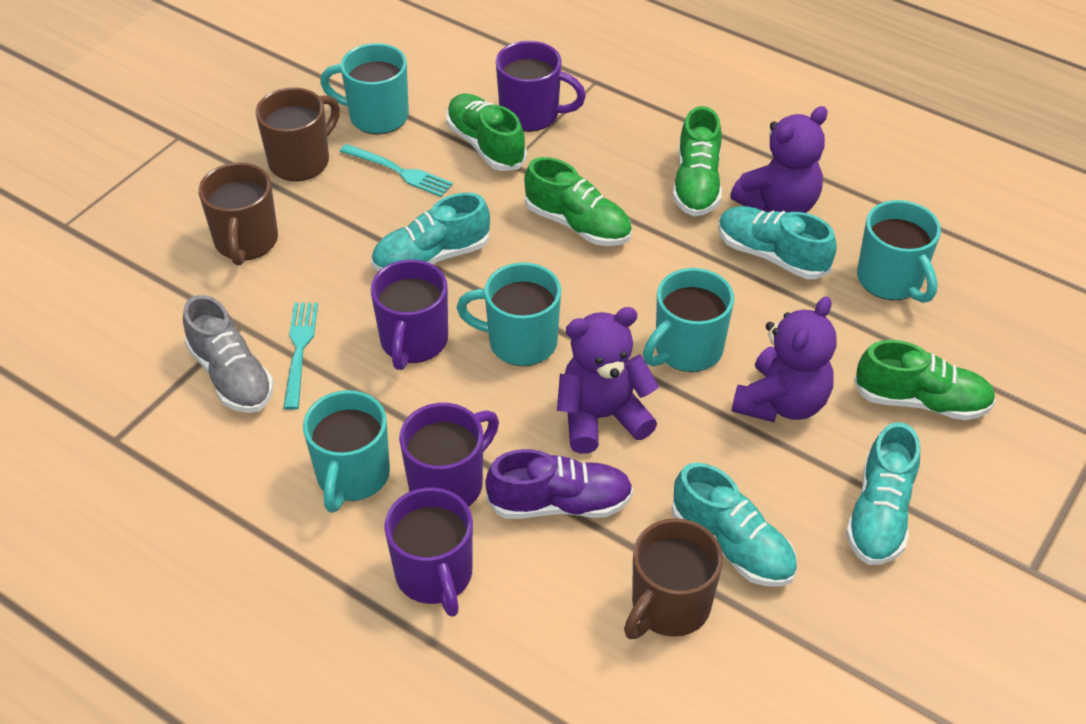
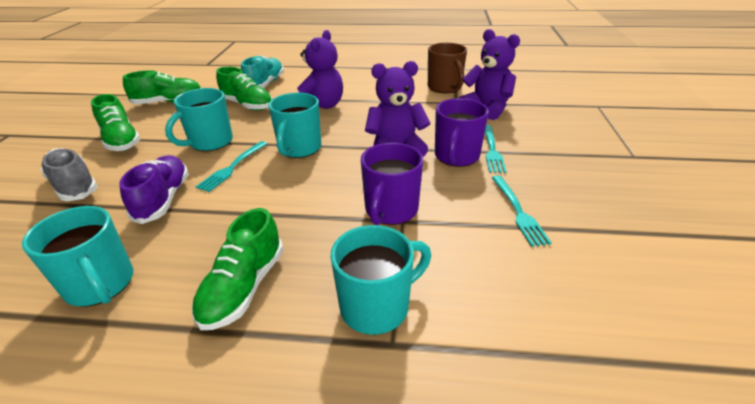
brown mug: [199,162,278,265] [255,88,340,181] [624,518,723,639] = 3 -> [428,43,467,93] = 1
purple mug: [370,259,448,370] [384,488,473,617] [399,403,499,507] [496,41,586,132] = 4 -> [361,143,423,225] [435,98,489,167] = 2
turquoise fork: [283,303,318,410] [340,144,453,197] = 2 -> [196,141,267,192] [485,125,507,173] [492,176,551,247] = 3
turquoise mug: [303,390,390,513] [320,43,409,134] [457,262,561,366] [643,268,734,372] [857,200,941,303] = 5 -> [22,206,133,307] [165,88,233,151] [268,92,321,158] [330,225,431,335] = 4
turquoise shoe: [371,192,490,272] [672,462,797,587] [718,206,837,279] [846,422,920,565] = 4 -> [241,55,284,88] = 1

